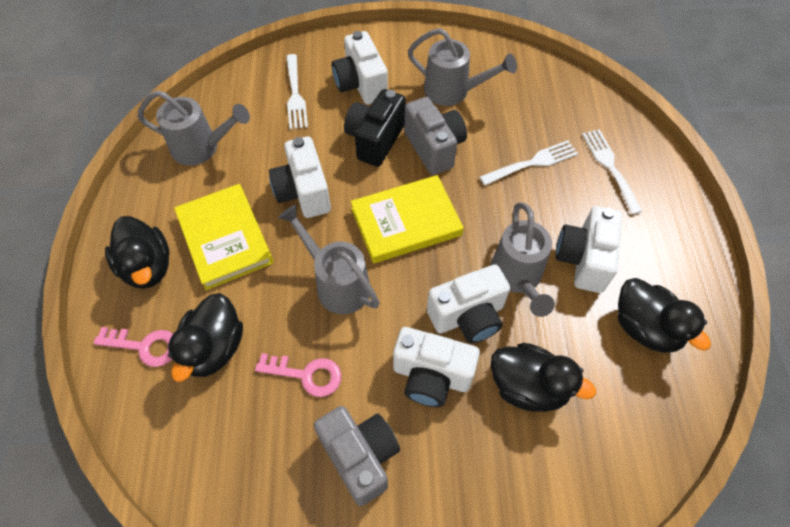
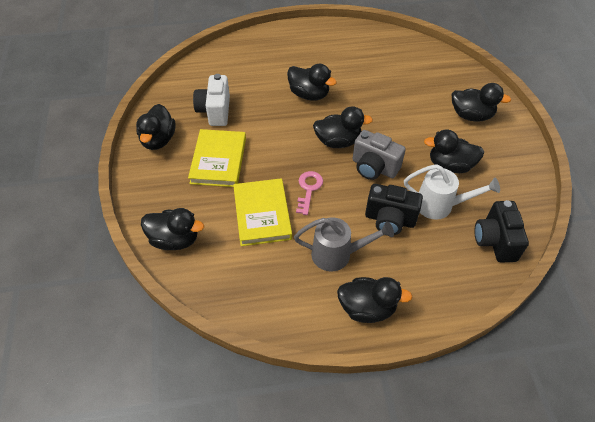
black camera: [344,89,406,167] = 1 -> [365,184,423,235] [474,200,529,263] = 2
black duck: [105,216,170,289] [168,293,243,382] [491,343,596,412] [618,278,711,353] = 4 -> [136,104,176,150] [141,208,204,250] [287,64,337,101] [313,106,373,148] [337,277,412,323] [424,130,484,173] [452,83,511,122] = 7
grey camera: [314,406,400,506] [404,97,467,175] = 2 -> [352,130,406,180] = 1
grey watering can: [138,90,250,166] [278,204,380,314] [408,28,517,106] [491,202,555,317] = 4 -> [294,217,394,272] = 1
pink key: [94,327,173,367] [255,353,341,397] = 2 -> [296,171,323,215] = 1
white camera: [269,136,331,218] [332,31,388,105] [393,327,480,407] [427,264,510,343] [555,206,622,293] = 5 -> [193,74,230,126] = 1
white fork: [286,54,308,129] [480,140,578,186] [582,129,643,215] = 3 -> none = 0
white watering can: none = 0 -> [404,164,500,220] = 1

